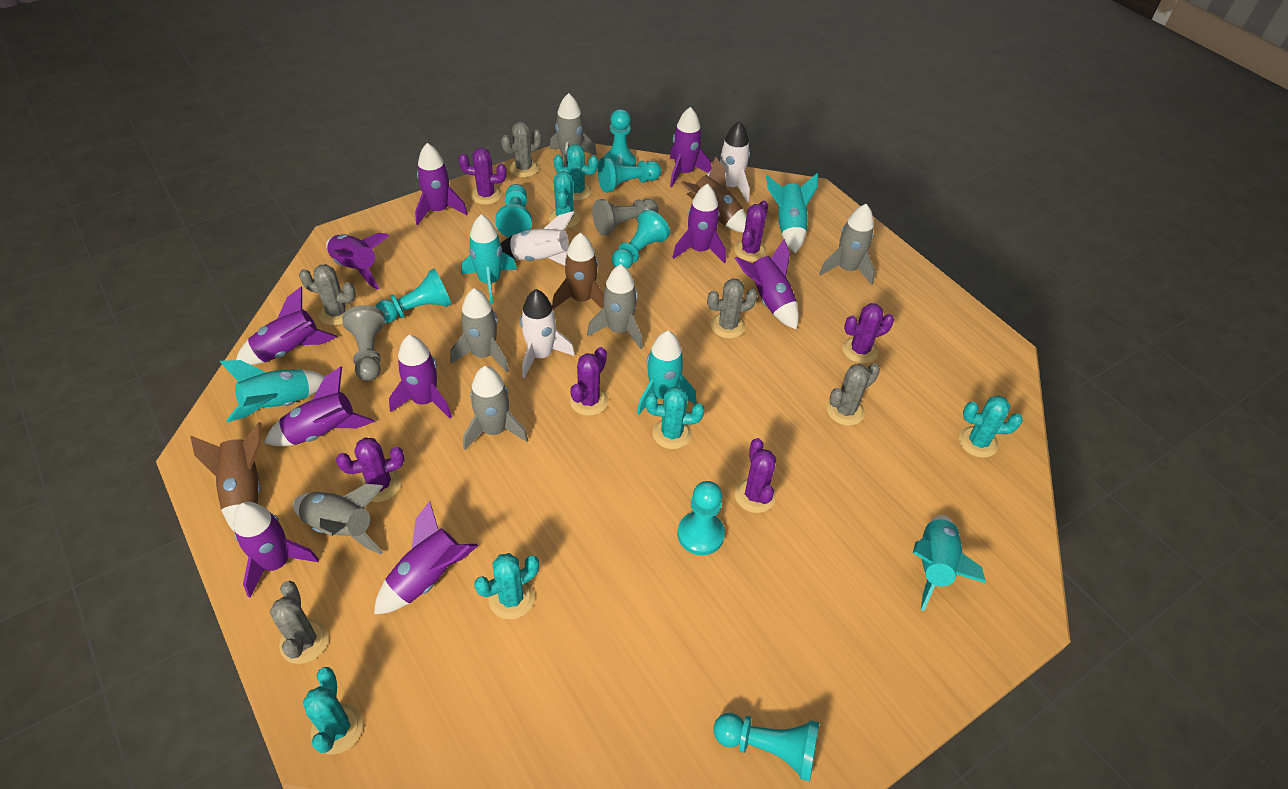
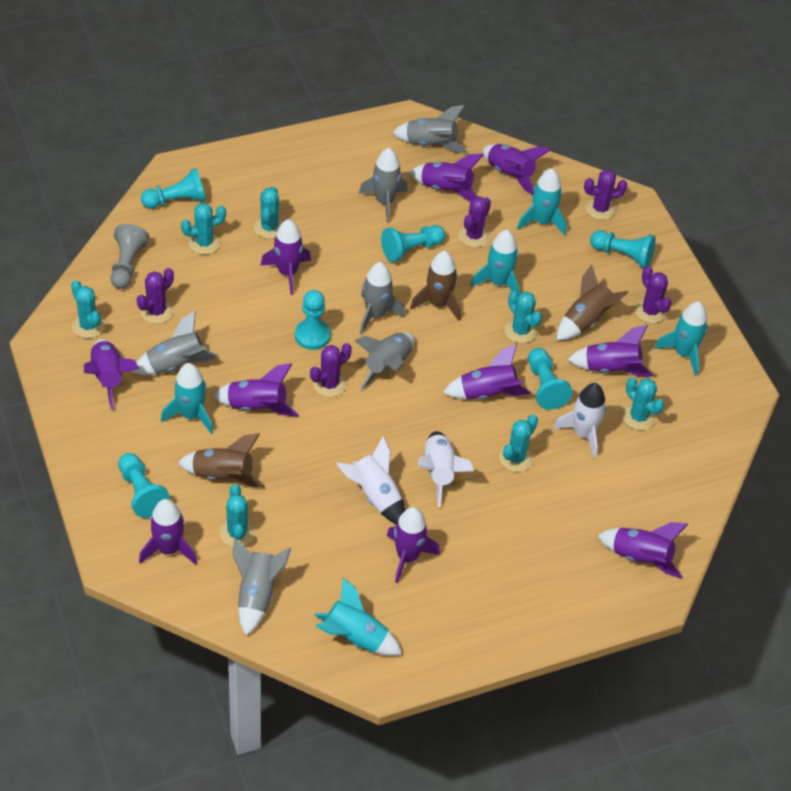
grey cactus: [270,581,329,664] [299,264,356,326] [501,122,542,177] [707,278,758,339] [827,363,880,426] = 5 -> none = 0
grey pawn: [343,305,385,381] [592,199,658,236] = 2 -> [111,224,149,289] = 1
purple cactus: [336,438,405,502] [458,148,507,205] [570,347,608,416] [734,200,768,262] [735,438,776,513] [842,303,894,364] = 6 -> [136,268,174,324] [310,343,352,397] [459,196,491,247] [584,169,627,220] [635,266,672,323] = 5
turquoise cactus: [303,667,363,755] [474,553,539,619] [549,171,581,228] [554,144,598,201] [645,386,704,449] [959,396,1023,458] = 6 -> [71,280,105,338] [181,203,226,255] [220,484,255,547] [254,187,283,239] [499,414,538,472] [505,291,542,343] [622,378,664,430] = 7
turquoise pawn: [375,269,451,323] [495,184,532,237] [598,157,661,193] [603,109,636,166] [612,210,670,269] [678,481,725,555] [713,713,819,782] = 7 -> [118,453,170,518] [141,168,206,209] [295,290,330,350] [381,225,445,262] [528,348,573,410] [590,230,656,269] = 6

